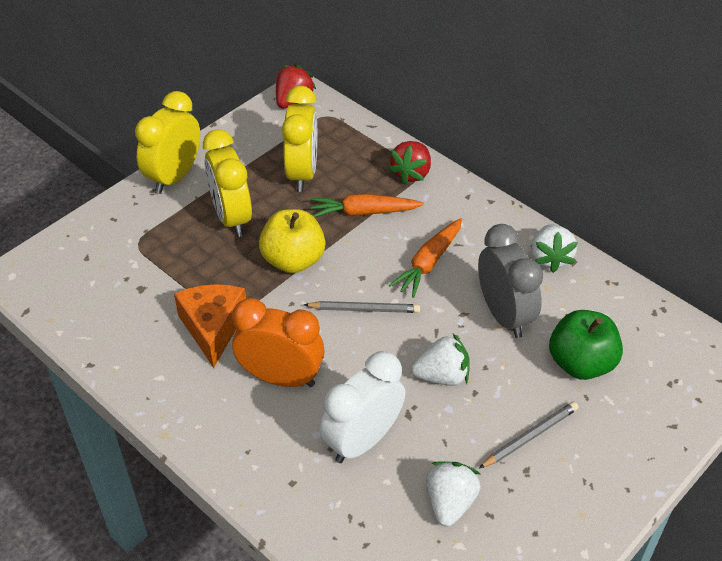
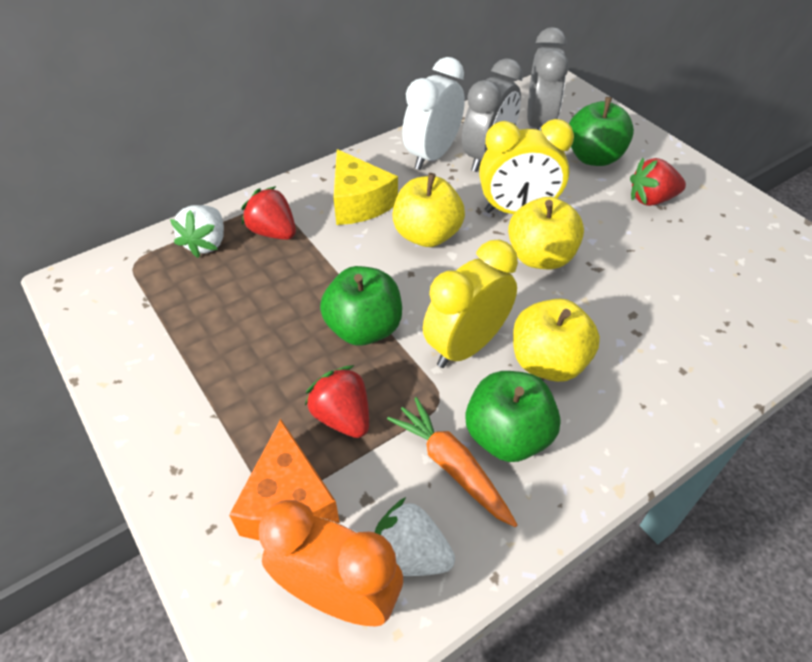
green apple: [549,310,623,380] = 1 -> [320,266,402,346] [465,371,561,462] [569,97,634,166] = 3
grey clock: [478,224,543,338] = 1 -> [462,58,523,172] [527,27,568,131] = 2
grey pencil: [304,301,420,313] [479,402,579,468] = 2 -> none = 0
orange carrot: [310,194,424,217] [389,218,462,298] = 2 -> [387,397,518,527] = 1
red strawberry: [276,64,316,109] [388,141,431,185] = 2 -> [241,186,296,240] [305,365,369,438] [630,158,686,206] = 3
white strawberry: [411,333,469,386] [426,461,481,527] [531,224,578,273] = 3 -> [170,205,224,258] [375,497,455,576] = 2
yellow apple: [259,209,326,273] = 1 -> [392,173,465,247] [508,197,584,269] [513,299,600,382] = 3
yellow cheese: none = 0 -> [334,149,398,225] = 1
yellow clock: [135,91,200,194] [203,129,252,237] [281,86,317,192] = 3 -> [423,240,518,368] [479,119,574,214] = 2

